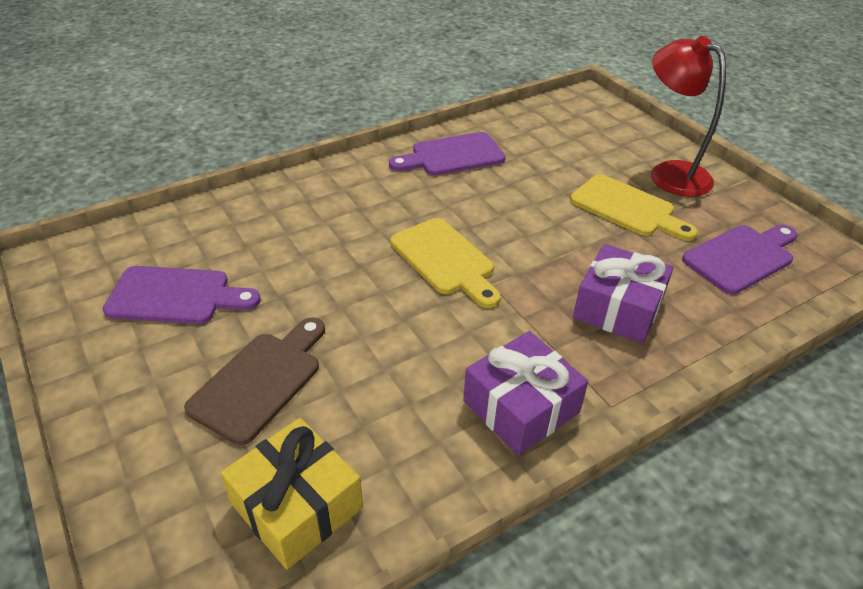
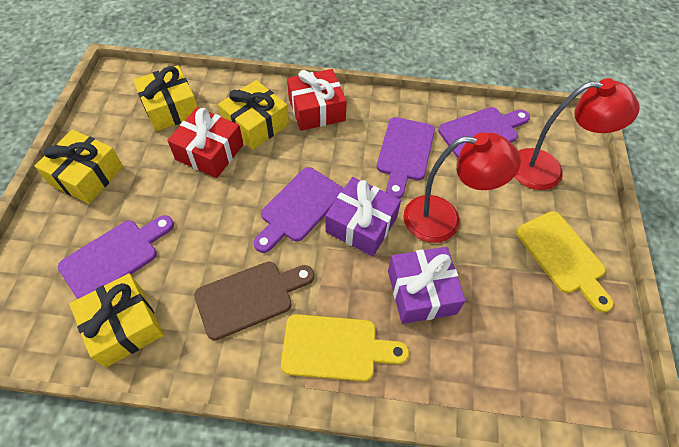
purple cutting board: [103,266,261,324] [389,132,506,176] [682,225,798,294] = 3 -> [58,215,174,299] [254,167,343,253] [377,117,435,199] [438,107,530,158] = 4
red gift: none = 0 -> [167,107,244,178] [287,69,347,131] = 2
red lamp: [651,36,726,197] = 1 -> [403,133,521,243] [514,78,640,190] = 2
yellow gift: [221,418,363,569] = 1 -> [34,130,123,204] [69,273,164,368] [133,65,197,131] [218,80,289,150] = 4

